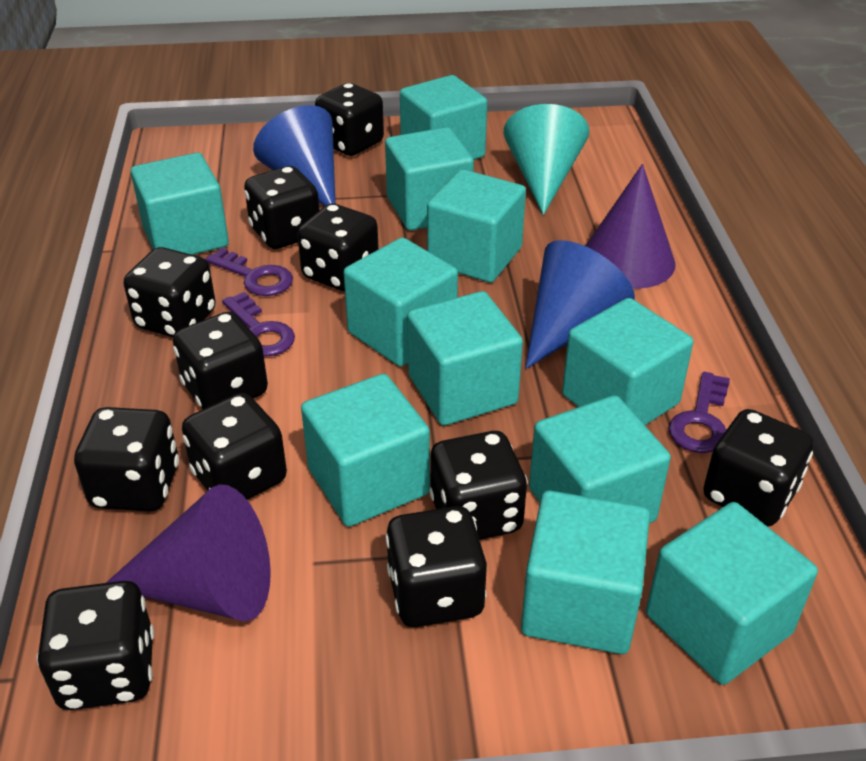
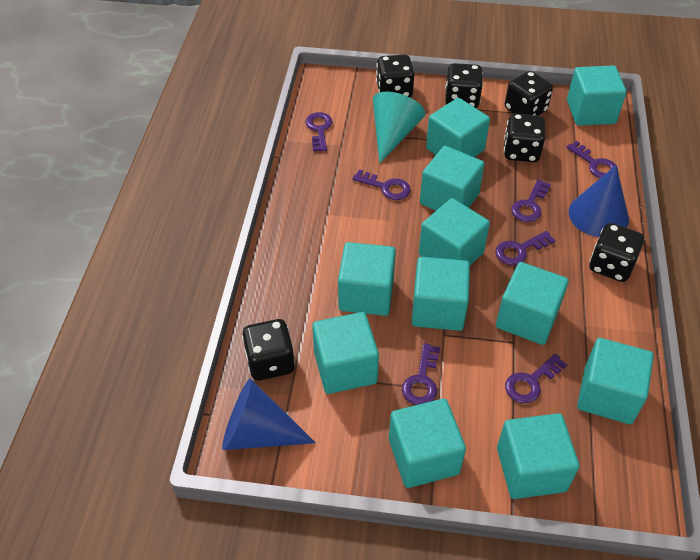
black dice: [37,581,154,710] [74,407,179,511] [124,247,216,337] [173,312,268,409] [182,393,287,500] [244,166,319,249] [297,204,379,291] [315,83,384,156] [385,506,487,627] [429,431,527,540] [703,409,813,527] = 11 -> [242,319,295,381] [376,54,414,97] [445,63,483,108] [504,113,545,162] [505,71,553,116] [589,223,644,282] = 6
purple cone: [106,485,271,621] [585,164,676,289] = 2 -> none = 0
purple key: [205,248,293,296] [222,292,295,357] [669,372,730,453] = 3 -> [305,112,332,152] [352,169,411,200] [402,343,440,405] [495,231,555,265] [505,354,567,403] [511,179,551,222] [566,141,618,178] = 7

